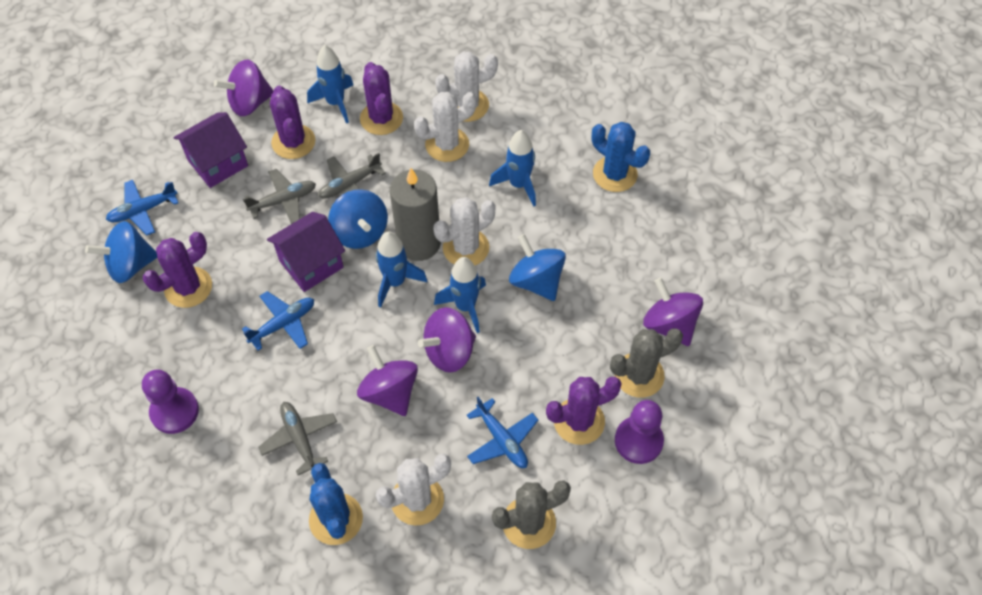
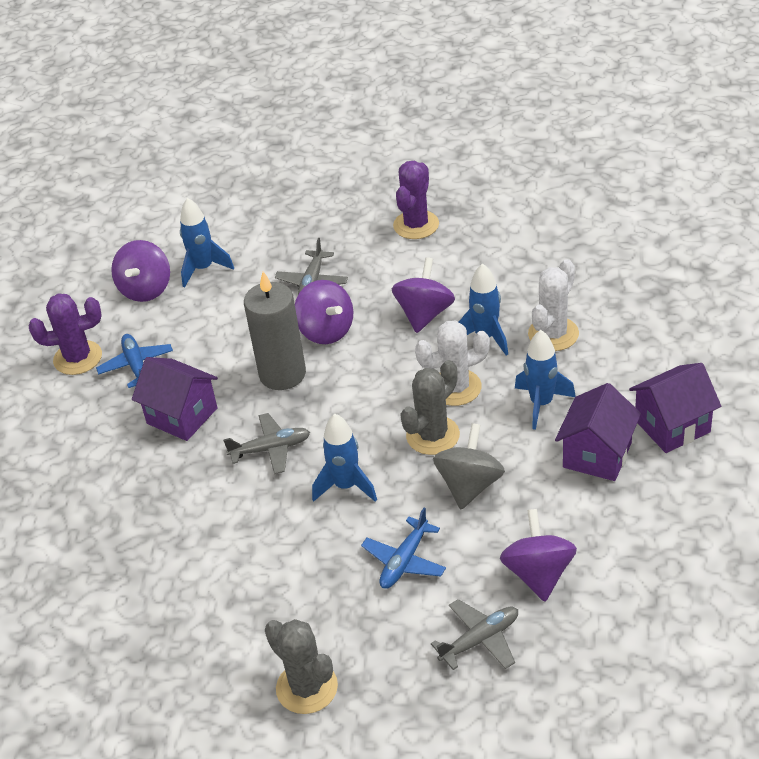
blue cactus: [309,463,363,545] [592,122,650,192] = 2 -> none = 0
blue plane: [106,180,178,235] [242,291,314,351] [467,397,538,468] = 3 -> [96,334,173,388] [361,508,446,589] = 2
blue spinning top: [85,221,158,283] [328,189,388,249] [509,234,566,301] = 3 -> none = 0
grey spinning top: none = 0 -> [433,423,505,509] = 1
purple cactus: [143,232,212,308] [270,86,315,159] [360,62,403,135] [546,377,622,445] = 4 -> [29,293,102,375] [393,161,439,239] = 2
purple house: [174,112,248,188] [267,212,345,292] = 2 -> [132,357,218,441] [555,383,641,481] [629,363,721,453] = 3
purple pawn: [142,369,199,434] [615,400,664,464] = 2 -> none = 0
white cactus: [376,454,451,526] [414,92,477,162] [433,197,495,265] [435,52,498,122] = 4 -> [415,320,490,406] [528,259,579,351] = 2

